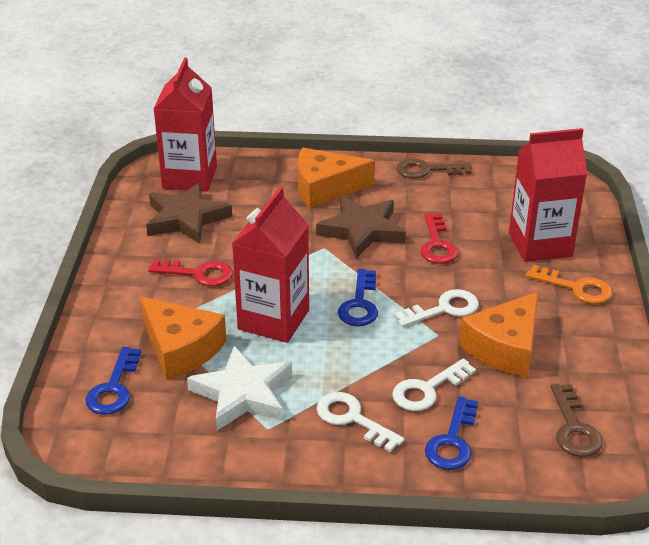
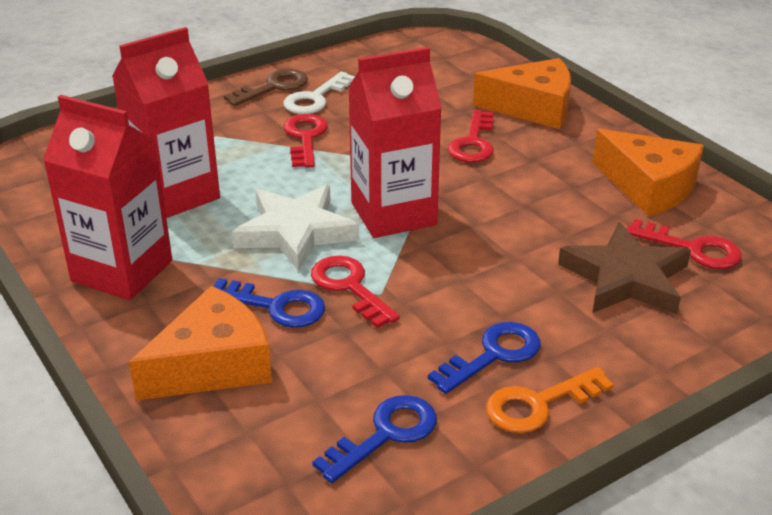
brown key: [396,158,472,179] [551,384,603,457] = 2 -> [224,69,308,106] = 1
brown star: [146,182,232,244] [316,196,406,259] = 2 -> [558,222,691,314] = 1
red key: [148,259,233,286] [420,213,458,264] = 2 -> [284,114,328,168] [311,256,400,328] [448,110,494,162] [626,219,742,269] = 4
white key: [317,392,404,452] [392,358,476,411] [394,289,479,327] = 3 -> [283,71,355,114] = 1

